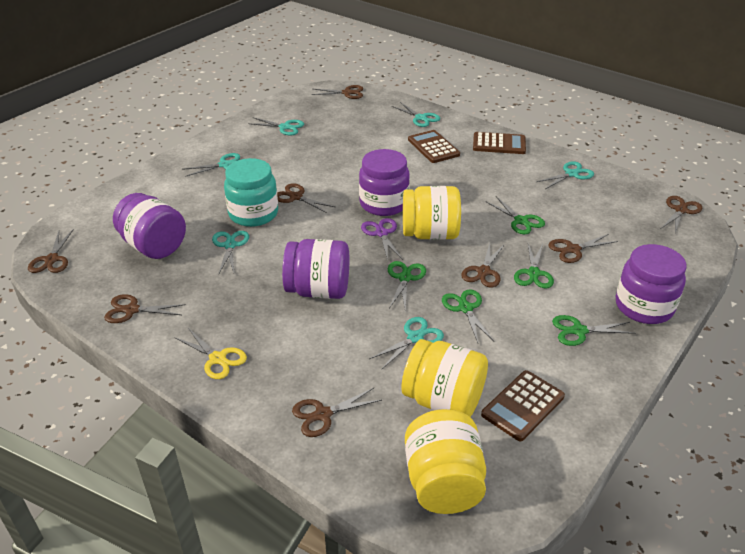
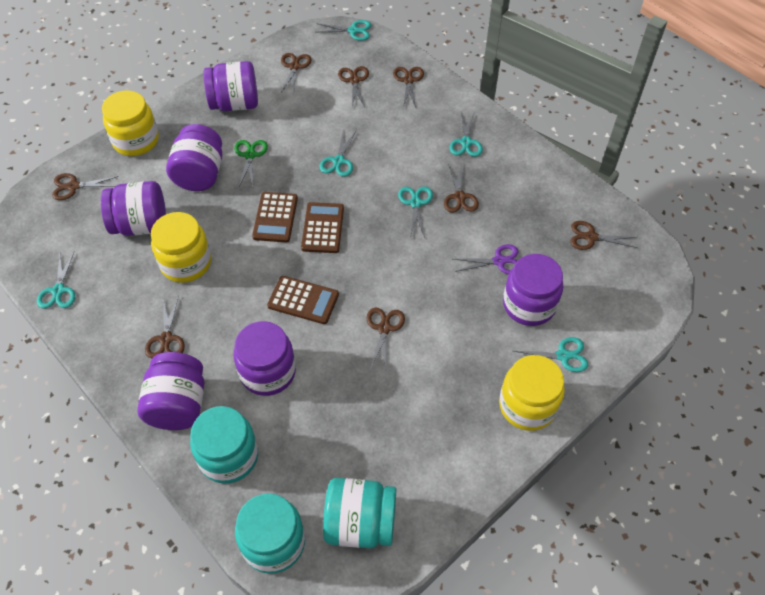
green scissors: [388,261,426,310] [442,289,495,343] [485,196,545,234] [514,244,554,289] [552,315,636,346] = 5 -> [234,140,268,186] = 1
purple jar: [113,193,186,259] [282,239,349,299] [359,149,410,216] [616,244,687,324] = 4 -> [101,181,166,236] [137,352,204,430] [166,124,222,191] [204,61,258,111] [233,321,296,396] [503,254,563,326] = 6
turquoise jar: [224,158,278,227] = 1 -> [190,406,258,484] [235,493,305,574] [323,478,396,548] = 3
yellow scissors: [174,328,247,379] = 1 -> none = 0

